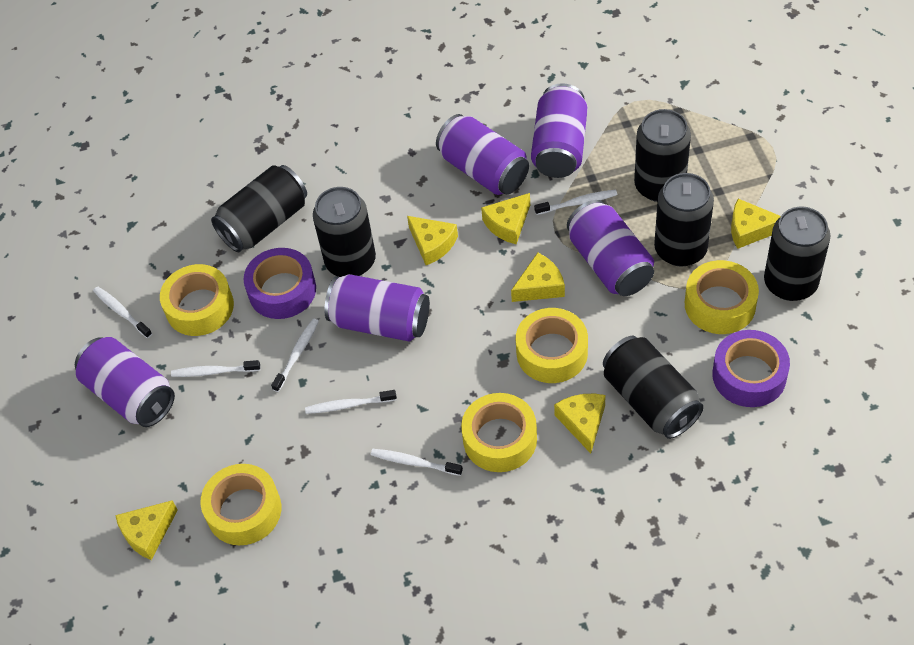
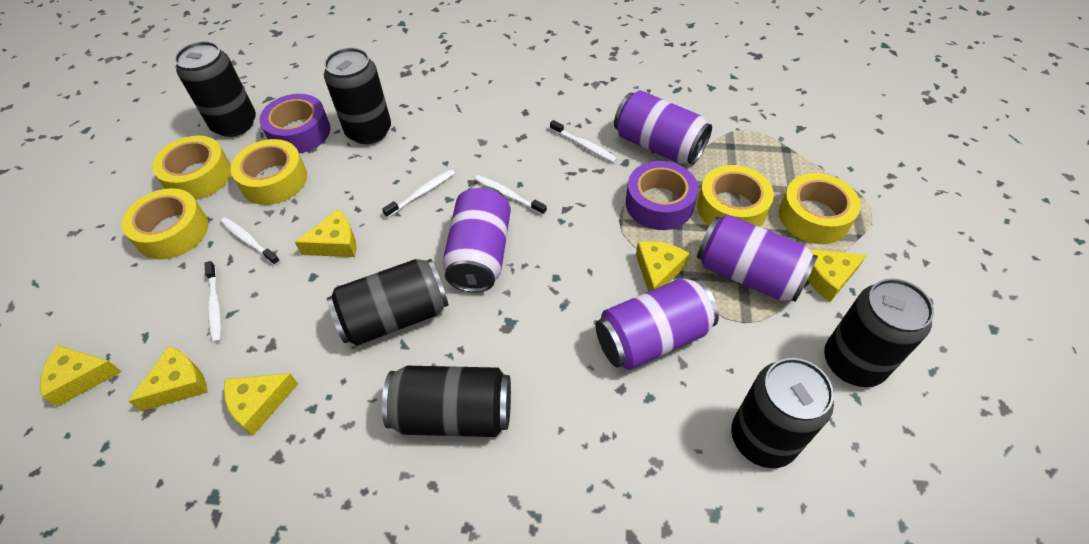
purple can: [75,337,175,427] [325,274,430,342] [436,114,529,195] [531,83,587,178] [567,200,654,296] = 5 -> [442,185,511,293] [596,278,719,370] [614,90,712,165] [697,214,818,302] = 4
white toothbrush: [93,287,152,338] [171,360,260,377] [271,318,319,392] [305,390,397,414] [371,449,463,476] [534,190,617,215] = 6 -> [204,261,221,343] [220,217,280,265] [382,169,455,218] [475,175,547,215] [550,120,617,163] = 5

